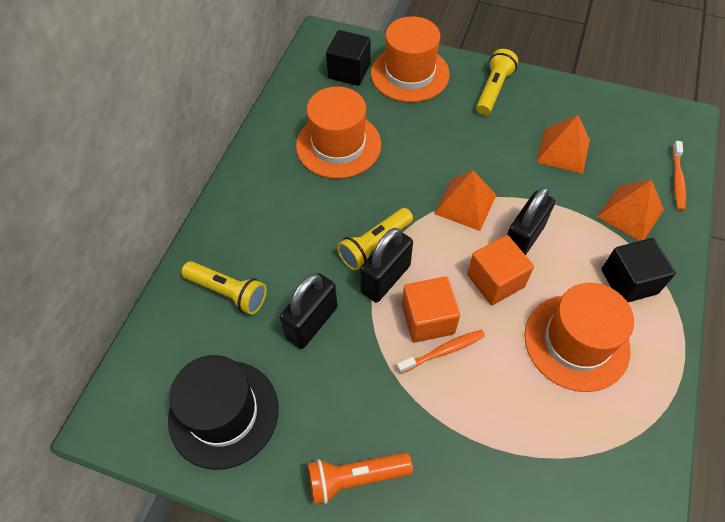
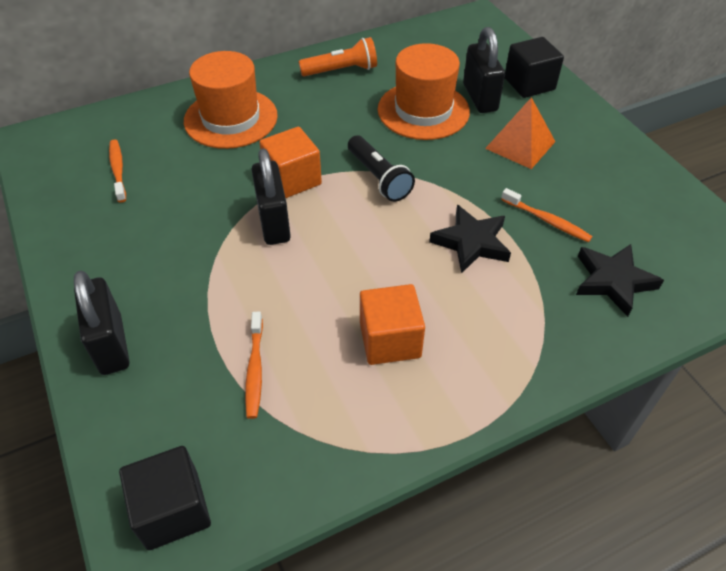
black flashlight: none = 0 -> [348,135,415,202] = 1
black hat: [168,355,279,470] = 1 -> none = 0
black star: none = 0 -> [429,205,511,274] [576,244,664,317] = 2
orange hat: [296,87,381,179] [371,16,450,102] [524,283,634,392] = 3 -> [184,51,278,149] [378,43,470,140] = 2
orange pyramid: [434,171,496,231] [536,115,590,174] [597,180,664,241] = 3 -> [485,97,555,169] = 1
orange toothbrush: [397,330,485,374] [672,141,686,211] = 2 -> [109,139,126,203] [245,311,263,419] [501,188,593,242] = 3
yellow flashlight: [181,261,267,315] [337,208,413,271] [476,49,518,115] = 3 -> none = 0

